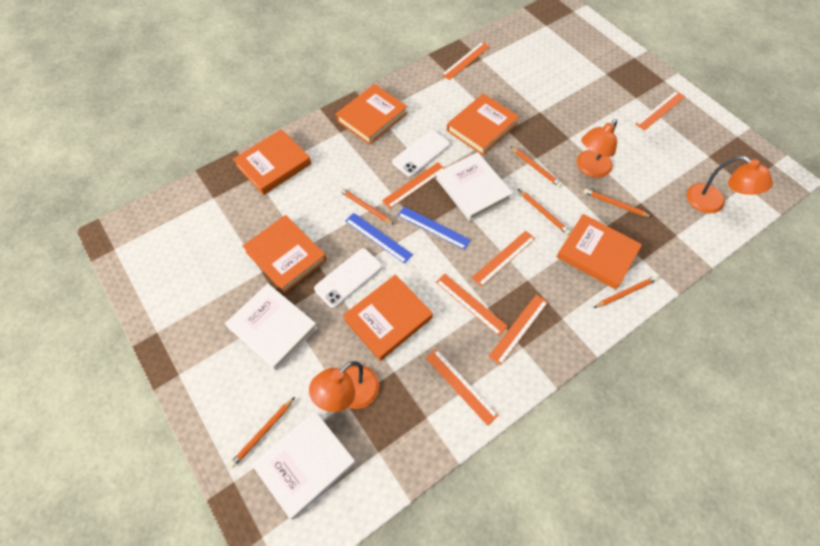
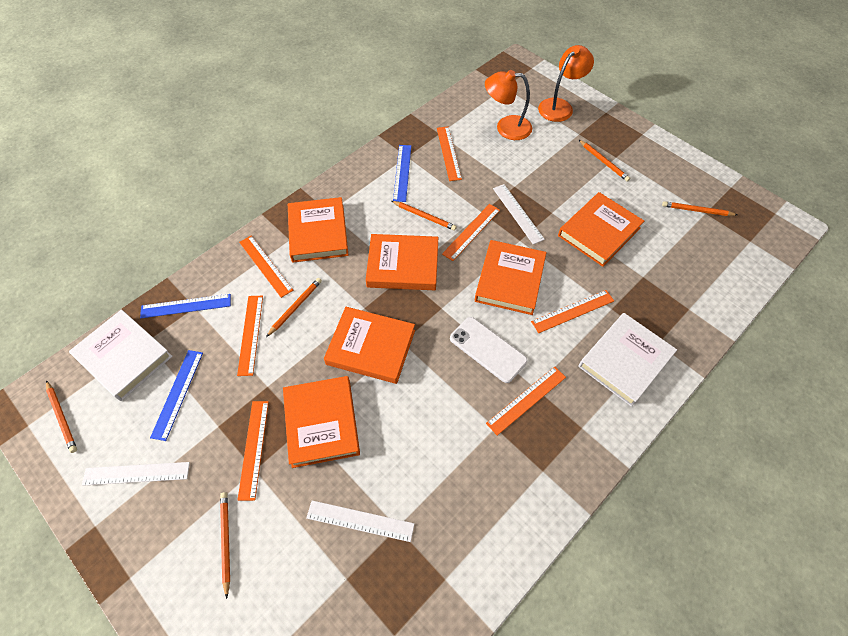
blue ruler: [345,213,413,264] [397,206,471,250] = 2 -> [140,294,231,318] [150,350,203,441] [393,145,411,202] = 3
orange lamp: [309,361,379,412] [577,119,617,178] [687,156,773,214] = 3 -> [485,70,532,140] [538,45,594,122] = 2
white book: [225,283,318,371] [251,411,356,519] [436,152,513,221] = 3 -> [69,309,173,401] [578,313,677,407] = 2
white phone: [314,248,382,308] [392,130,450,177] = 2 -> [450,317,527,383] = 1
white ruler: none = 0 -> [82,462,190,486] [306,500,415,542] [493,184,545,244] = 3

